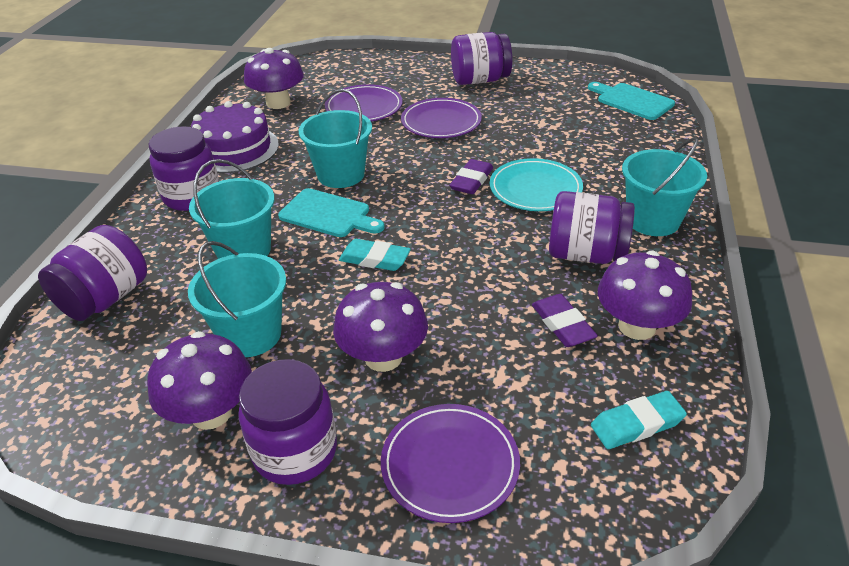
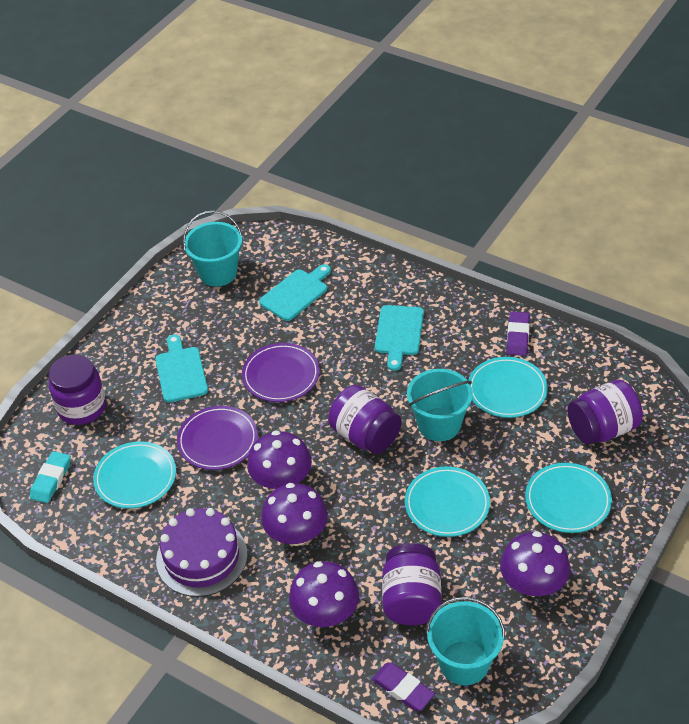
purple jar: [38,225,147,321] [149,126,219,211] [238,359,337,485] [451,32,512,85] [549,191,635,264] = 5 -> [49,354,106,425] [328,385,401,454] [382,543,442,625] [568,380,643,445] = 4
purple plate: [325,84,402,121] [381,404,520,523] [401,98,482,138] = 3 -> [177,406,258,470] [242,343,320,402] = 2
turquoise bucket: [188,241,286,357] [189,159,275,259] [298,89,372,188] [622,137,707,236] = 4 -> [183,210,242,287] [407,369,473,441] [426,597,505,685] = 3
turquoise cutting board: [278,188,385,237] [588,82,675,120] = 2 -> [155,334,208,403] [259,264,331,321] [375,305,424,371] = 3
turquoise eraser: [339,239,411,271] [591,391,687,449] = 2 -> [30,451,71,503] = 1
turquoise plate: [490,158,583,211] = 1 -> [93,441,176,509] [405,467,490,537] [468,357,548,418] [525,463,612,533] = 4

